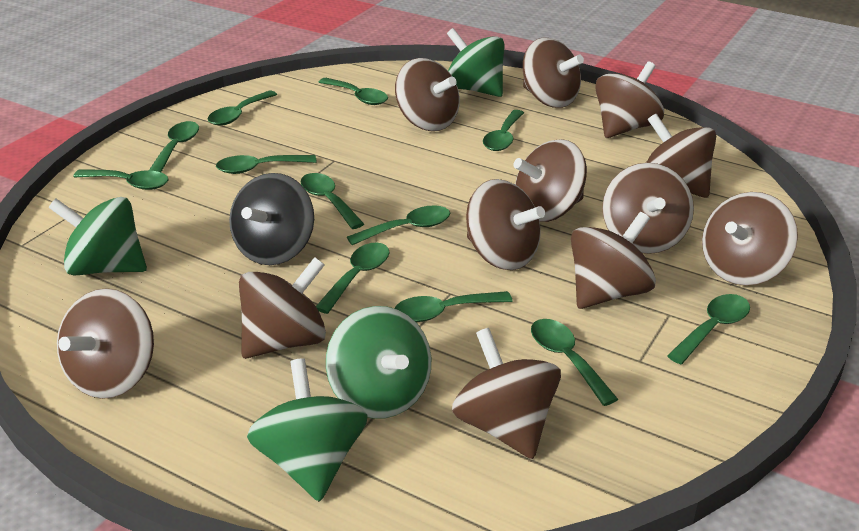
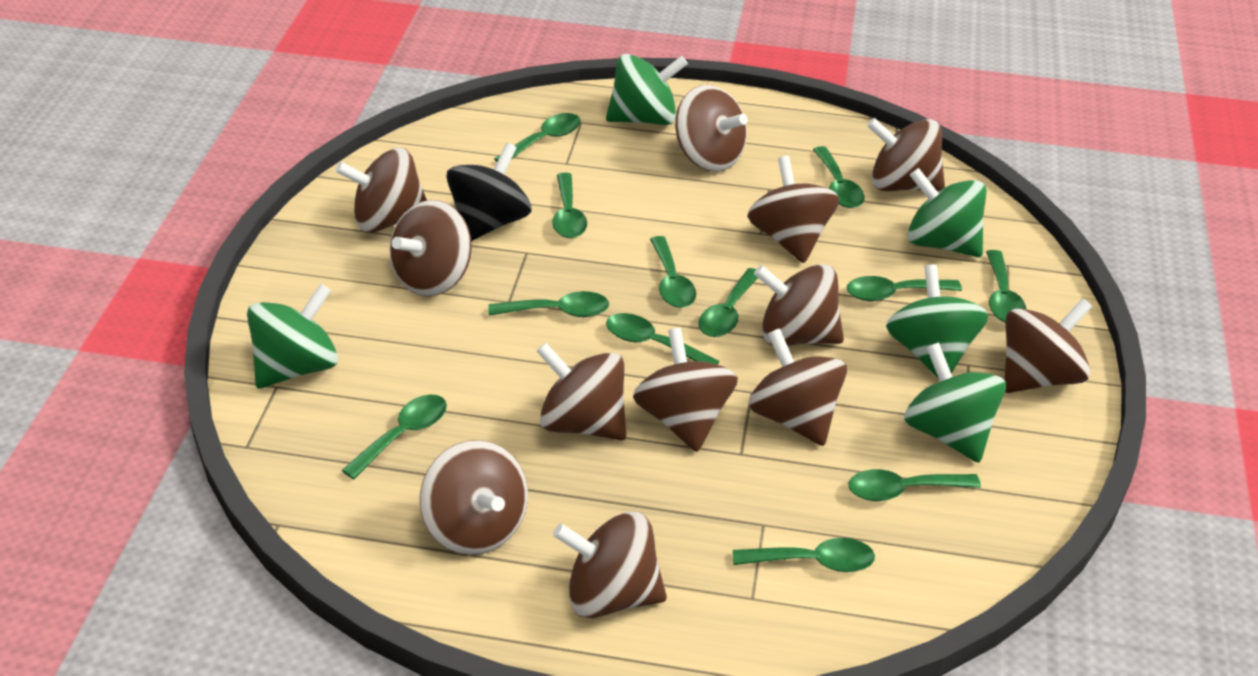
green spinning top: [48,197,147,275] [247,358,368,502] [326,306,431,419] [447,28,505,97] = 4 -> [247,284,338,389] [606,54,688,125] [886,264,988,379] [904,343,1006,463] [907,168,986,257] = 5

